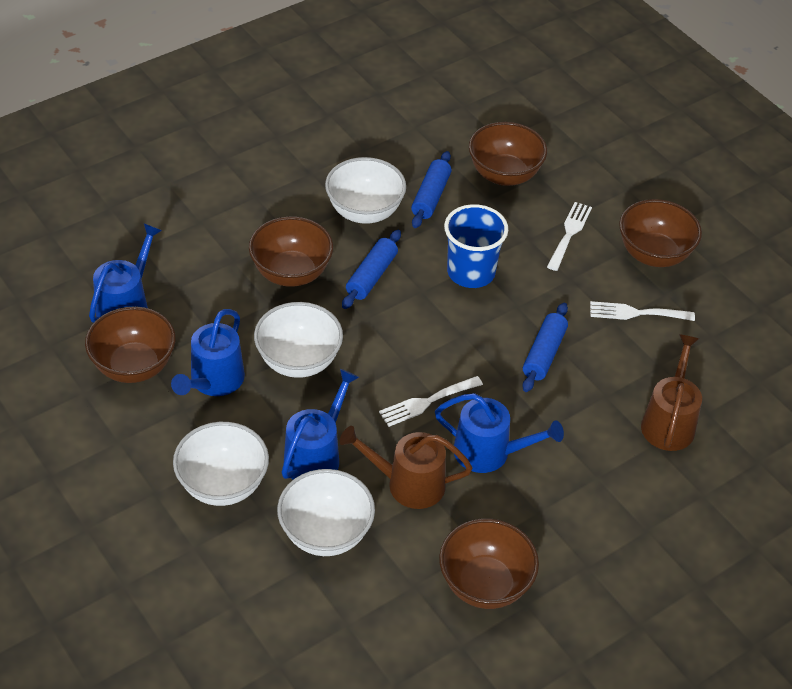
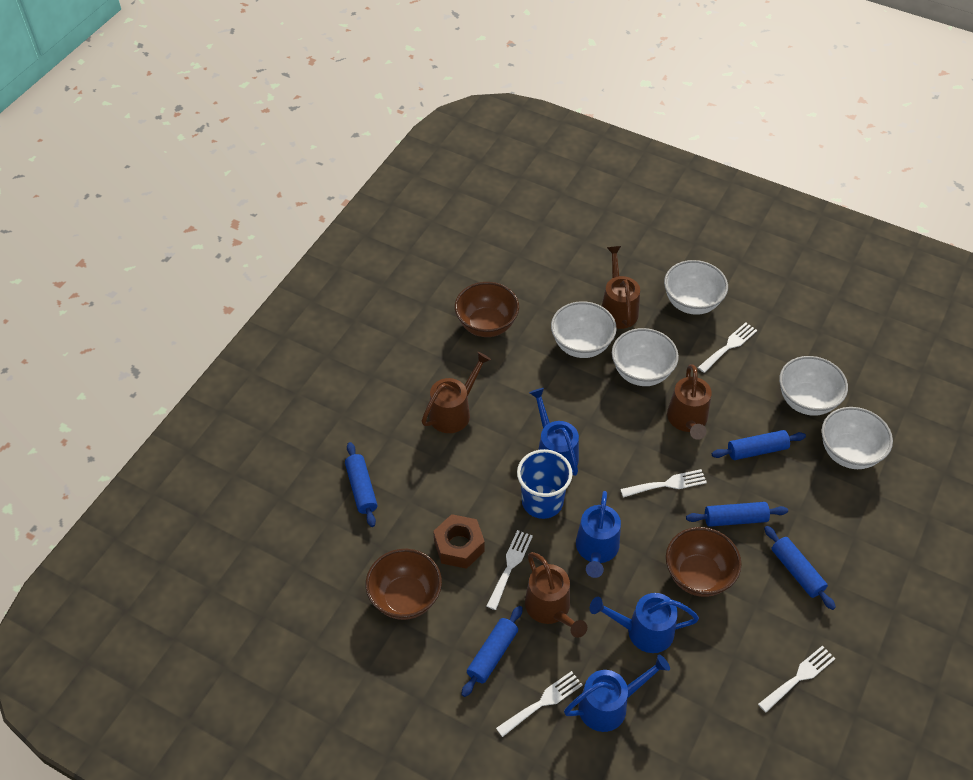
blue rolling pin: [342,230,401,309] [411,151,451,228] [522,303,568,392] = 3 -> [345,442,377,527] [461,606,523,697] [686,502,788,527] [712,430,806,460] [764,526,836,610] = 5
brown bowl: [85,306,176,383] [249,216,333,287] [439,519,539,609] [469,122,547,186] [619,199,702,267] = 5 -> [366,549,442,620] [455,282,519,337] [666,527,742,597] = 3
brown nut: none = 0 -> [433,514,485,569] = 1
brown watering can: [339,426,473,509] [641,334,702,451] = 2 -> [422,352,491,433] [525,552,587,638] [602,246,640,329] [667,365,712,440] = 4
white bowl: [173,422,269,506] [254,302,343,378] [277,469,375,556] [325,157,406,224] = 4 -> [551,301,617,358] [612,328,679,386] [664,260,728,315] [779,356,848,416] [822,407,893,469] = 5
white fork: [379,376,483,427] [547,202,592,271] [590,301,695,321] = 3 -> [487,530,533,610] [496,671,583,737] [620,469,707,498] [698,322,757,373] [758,645,836,712] = 5

